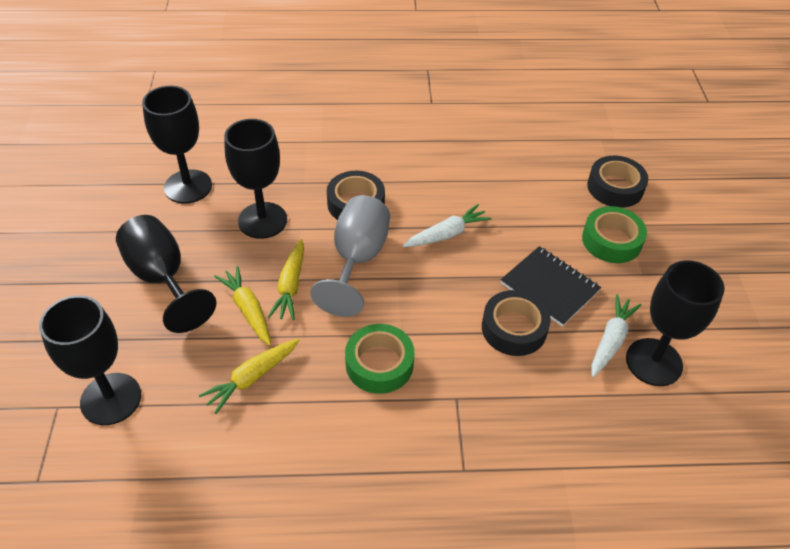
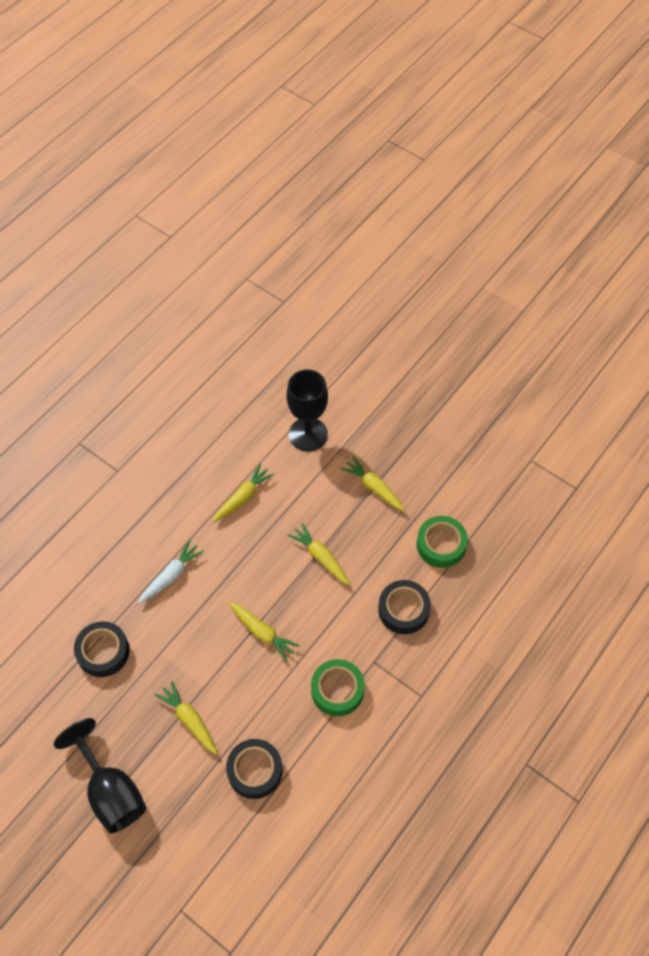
black goblet: [39,295,141,425] [116,215,216,333] [142,86,212,204] [224,119,287,239] [626,260,724,386] = 5 -> [54,718,147,833] [287,370,328,451] = 2
black notebook: [501,246,601,326] = 1 -> none = 0
grey goblet: [310,195,390,317] = 1 -> none = 0
white carrot: [403,204,492,247] [592,294,641,377] = 2 -> [138,540,204,604] = 1
yellow carrot: [199,339,299,414] [214,266,271,346] [268,239,304,320] = 3 -> [155,681,218,754] [213,463,275,522] [229,602,300,662] [288,523,350,585] [340,456,405,511] = 5

